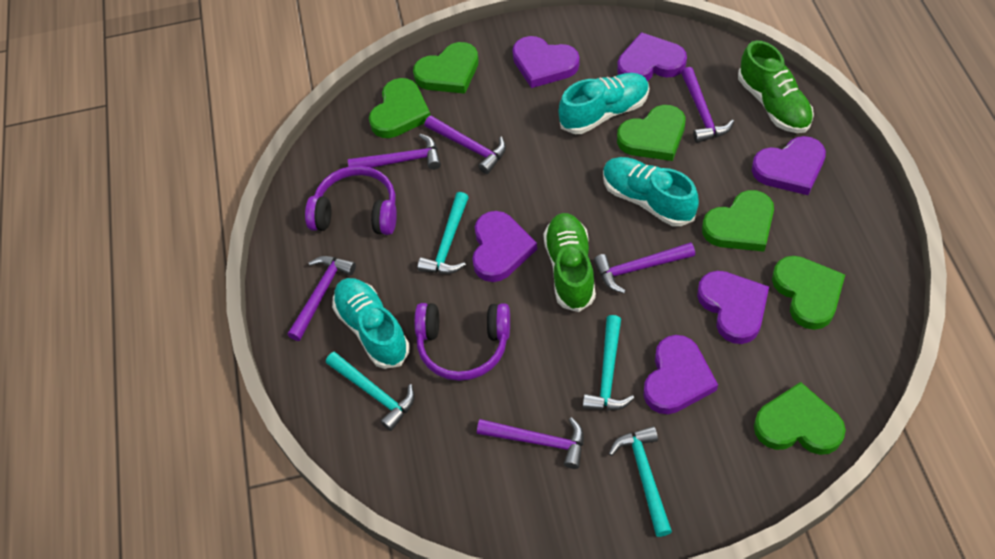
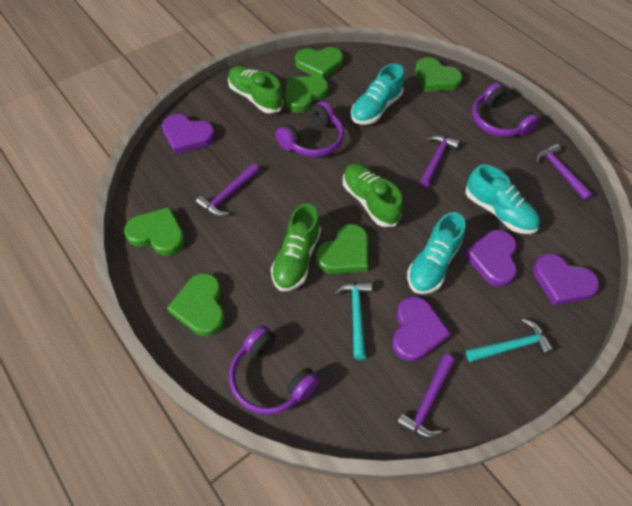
green shoe: [543,213,596,312] [738,40,814,133] = 2 -> [228,66,284,113] [271,203,321,291] [343,163,403,227] = 3
purple hammer: [288,256,356,341] [348,134,441,170] [424,116,506,174] [477,417,584,469] [594,242,695,294] [681,67,734,143] = 6 -> [195,164,259,216] [396,354,455,438] [419,135,460,187] [535,144,593,201] = 4
purple headphones: [305,166,397,235] [414,303,510,381] = 2 -> [229,325,320,415] [275,101,344,157] [472,83,539,137] = 3
purple heart: [472,211,537,282] [512,36,579,88] [617,32,687,81] [643,335,718,414] [697,271,769,344] [752,136,826,195] = 6 -> [162,114,215,154] [392,296,451,361] [464,230,517,287] [533,254,599,306] = 4
turquoise hammer: [326,352,415,431] [417,192,469,274] [583,315,635,411] [609,426,672,537] = 4 -> [334,281,372,360] [466,319,554,362] = 2

